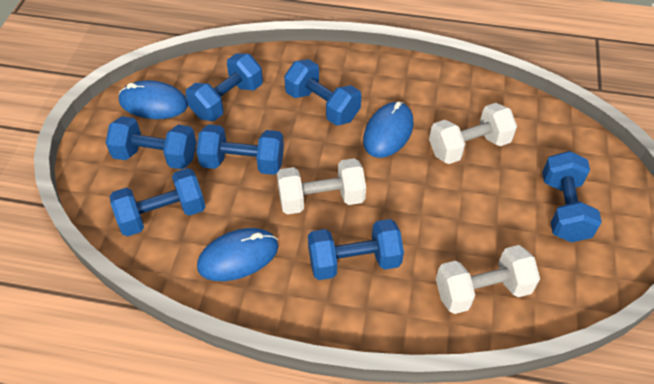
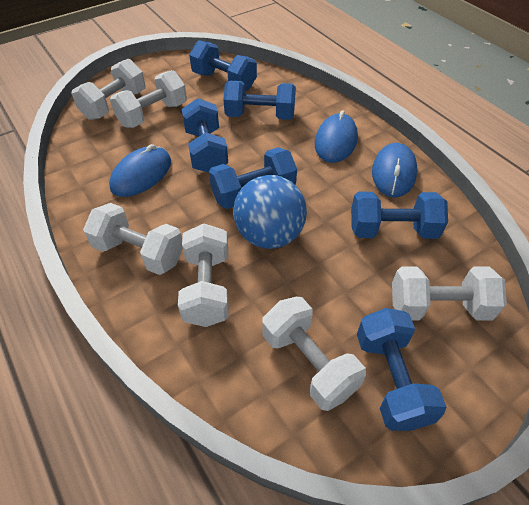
blue ball: none = 0 -> [233,175,307,249] = 1
blue dumbbell: [106,116,196,169] [110,168,206,237] [186,53,263,121] [196,124,284,175] [284,59,361,126] [308,219,404,280] [542,151,602,243] = 7 -> [182,98,228,173] [189,40,257,91] [209,147,297,209] [223,81,296,120] [351,192,448,239] [357,308,447,431] = 6
white dumbbell: [277,158,366,214] [429,103,517,164] [436,245,540,314] = 3 -> [72,59,145,120] [83,203,183,275] [110,70,187,128] [178,224,229,327] [262,297,366,411] [392,266,507,321] = 6

